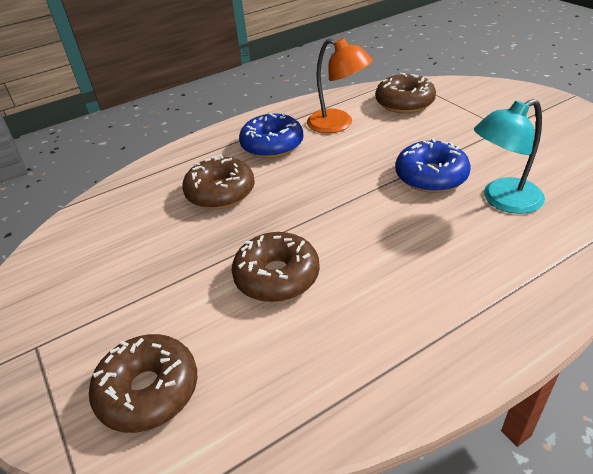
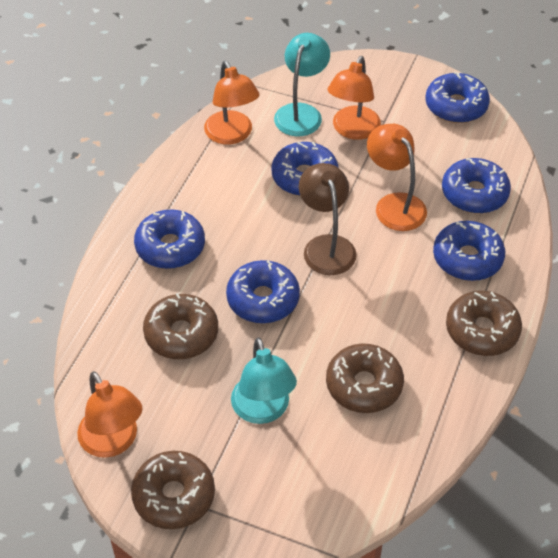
blue donut: [239,112,304,158] [395,138,471,193] = 2 -> [134,209,205,269] [226,260,300,323] [271,142,338,196] [426,72,490,123] [433,221,505,281] [442,158,511,214] = 6
brown lamp: none = 0 -> [299,163,357,275] = 1
orange lamp: [307,38,373,133] = 1 -> [77,371,143,458] [204,61,259,145] [328,56,381,140] [367,124,427,231] = 4
turquoise lamp: [474,99,545,214] = 1 -> [231,338,297,424] [274,33,330,137] = 2

